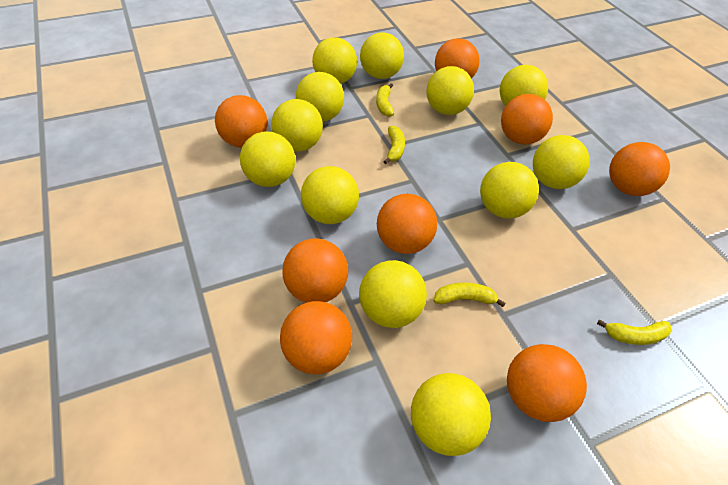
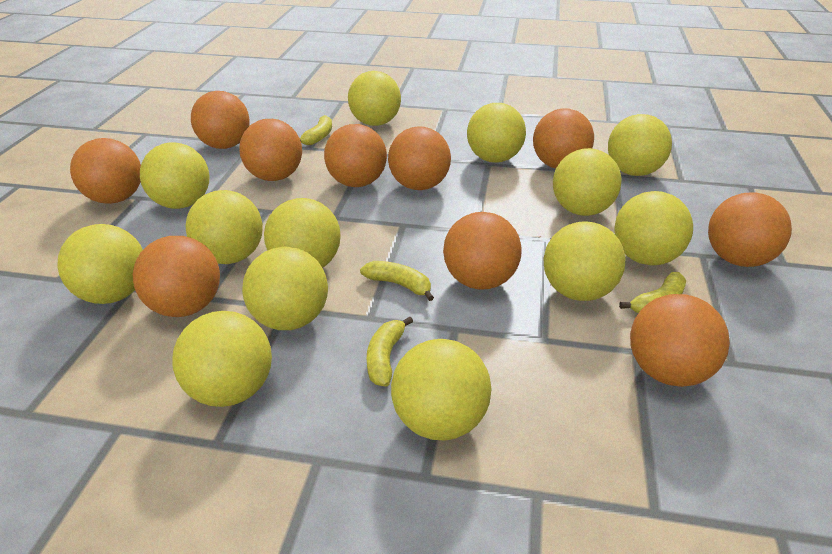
orange ball: [215,95,268,148] [280,301,352,374] [282,238,348,303] [377,194,437,254] [435,38,479,79] [501,94,553,145] [507,344,587,422] [609,142,670,196] = 8 -> [70,138,141,204] [133,236,220,317] [191,91,250,149] [239,119,302,181] [324,124,387,187] [388,126,451,190] [443,212,522,290] [533,108,594,169] [630,294,730,387] [708,192,792,267] = 10
yellow ball: [240,131,295,187] [271,99,323,151] [296,72,344,122] [301,166,359,224] [312,37,357,84] [359,260,427,328] [360,32,404,79] [411,373,491,456] [427,66,474,115] [480,162,539,219] [500,65,548,106] [533,135,590,189] = 12 -> [58,224,143,304] [140,142,210,209] [172,311,272,407] [186,190,263,264] [242,246,328,330] [264,198,341,268] [348,71,401,126] [391,339,492,441] [467,103,526,163] [544,221,626,301] [553,148,622,216] [608,114,672,176] [615,191,693,265] = 13

